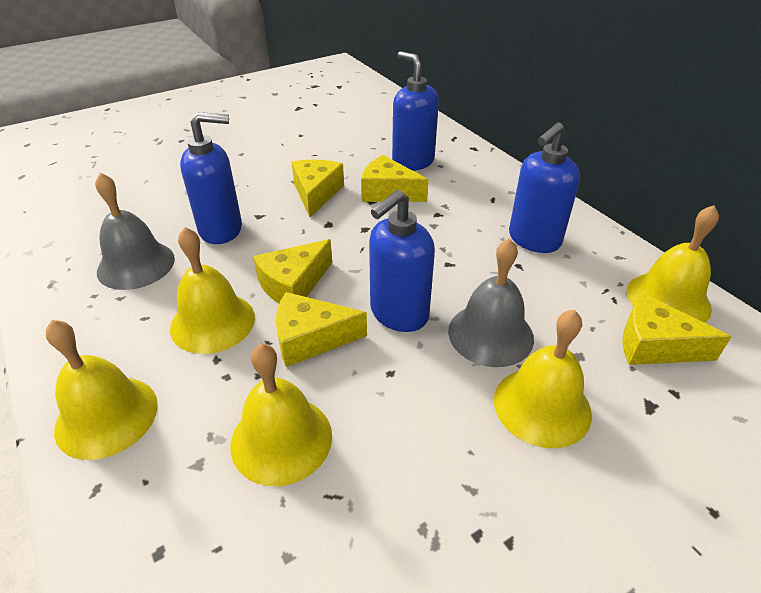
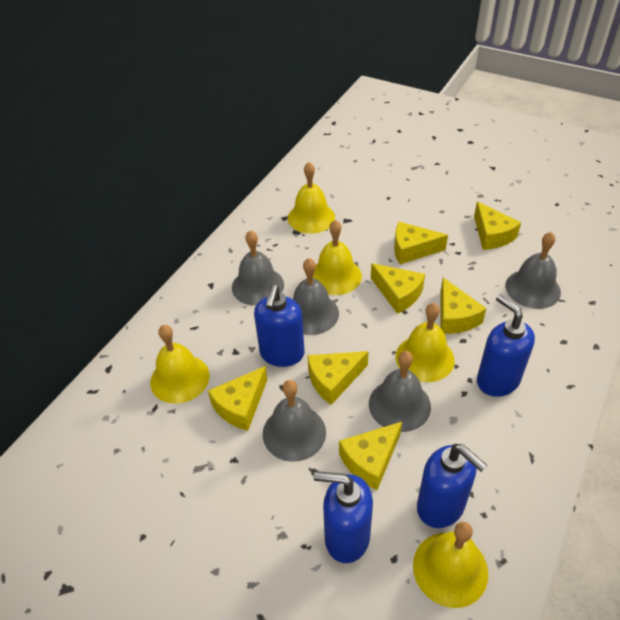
grey bell: [95,173,175,290] [448,238,534,367] = 2 -> [232,230,284,306] [263,380,326,462] [293,258,339,335] [369,351,431,432] [505,232,561,309] = 5
yellow cheese: [253,239,332,303] [276,292,367,367] [291,160,344,217] [361,155,429,202] [622,293,732,365] = 5 -> [208,366,267,431] [307,351,369,405] [339,422,402,490] [371,263,425,314] [394,222,448,264] [440,278,487,334] [474,202,521,250] = 7

